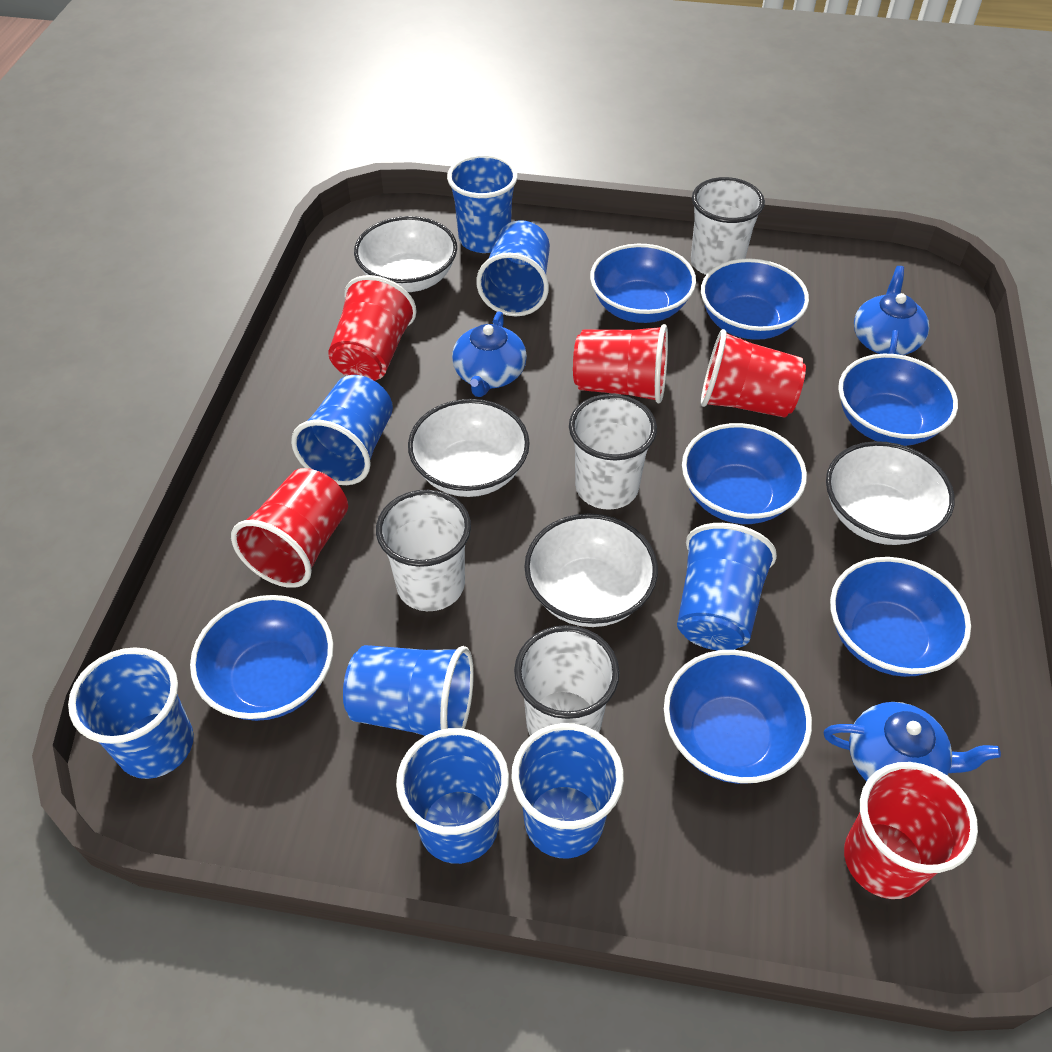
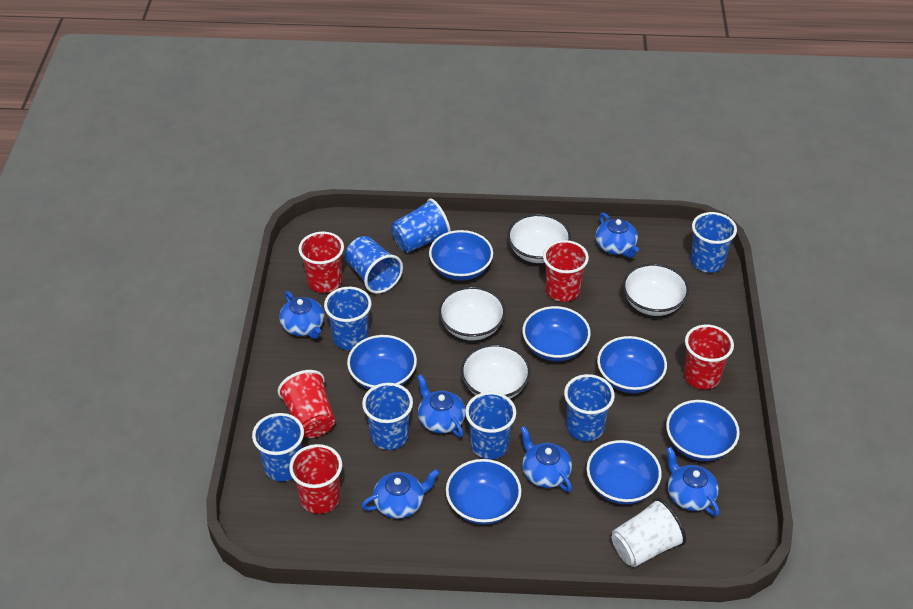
blue teapot: [452,311,527,397] [824,702,1001,782] [854,266,929,355] = 3 -> [279,291,324,339] [361,469,439,519] [417,374,466,437] [520,426,572,492] [595,213,639,258] [666,447,719,516] = 6
white cup: [376,490,471,611] [514,625,620,736] [569,394,657,510] [691,177,765,275] = 4 -> [612,498,686,567] = 1

